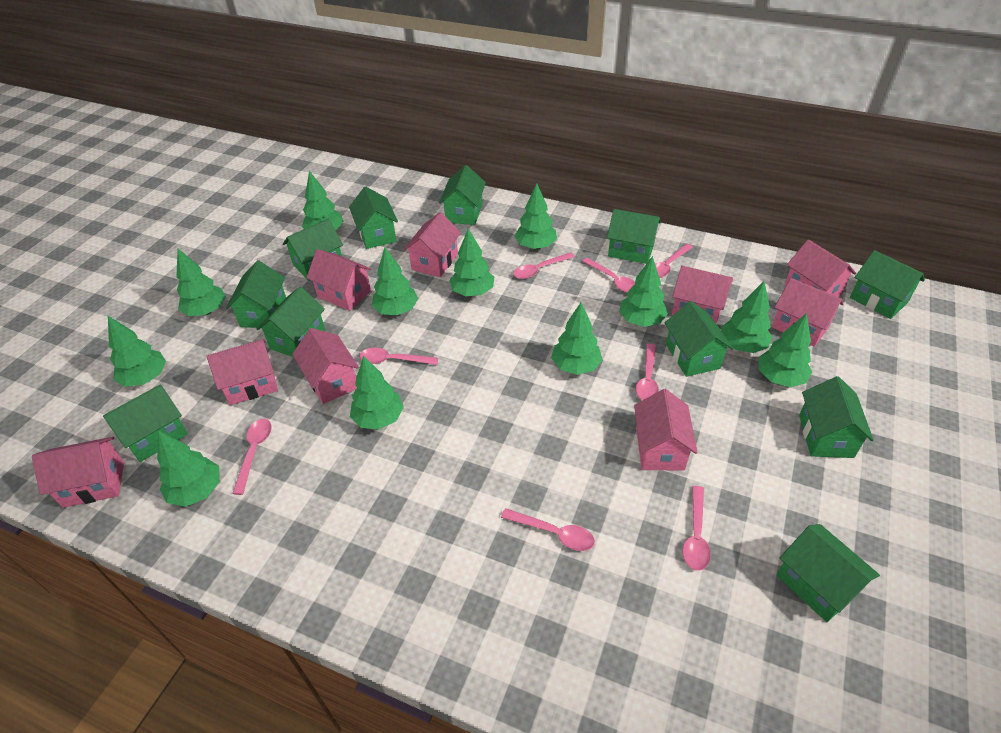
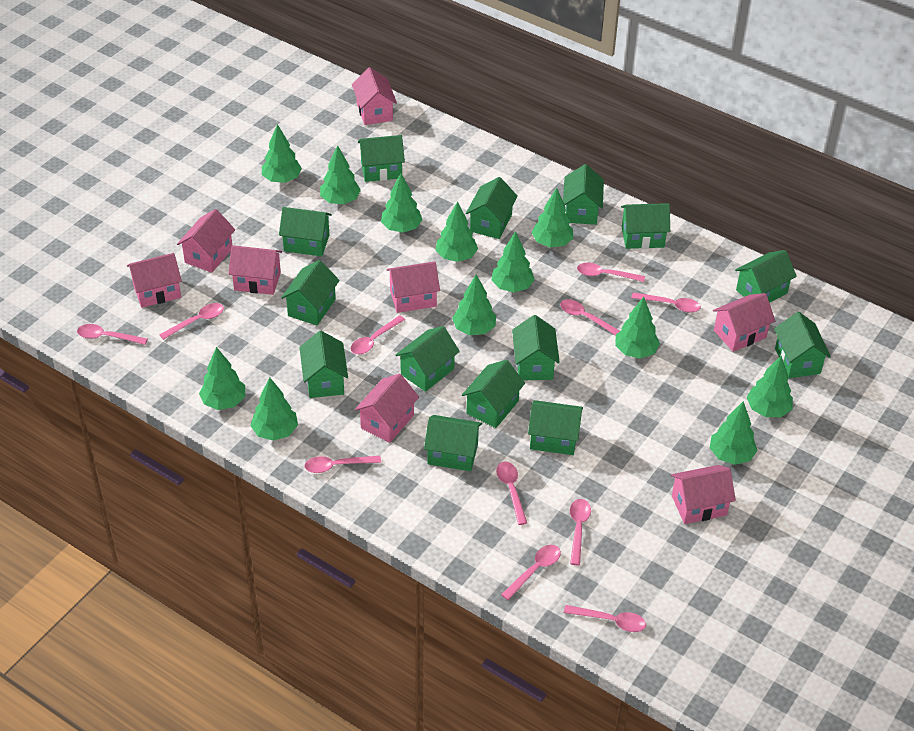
green house: [103,384,188,462] [226,260,286,328] [257,287,325,357] [283,219,343,281] [349,187,398,249] [439,165,486,225] [607,209,661,264] [665,301,733,377] [776,524,880,622] [799,376,874,458] [850,250,925,319] = 11 -> [279,207,332,256] [281,260,340,326] [299,331,348,398] [358,135,405,182] [396,326,460,392] [424,415,482,471] [462,360,525,428] [466,177,518,239] [512,315,560,381] [528,400,583,455] [563,164,604,225] [621,203,670,249] [735,250,797,303] [774,312,831,378] = 14
pink house: [32,437,124,508] [207,340,278,405] [292,328,359,404] [307,249,371,311] [403,212,461,277] [634,389,698,471] [672,266,733,324] [772,278,843,347] [785,240,856,297] = 9 -> [127,253,182,308] [177,209,235,273] [228,245,282,295] [352,67,397,125] [355,374,419,443] [386,261,440,313] [671,465,736,524] [713,293,775,352] = 8
pink spoon: [232,419,272,495] [360,348,438,365] [501,508,595,551] [513,252,575,279] [582,258,636,293] [636,343,659,400] [655,244,693,278] [683,486,711,571] = 8 -> [77,324,148,345] [159,303,224,340] [304,456,381,473] [351,315,405,355] [496,462,527,525] [501,545,561,600] [560,299,620,336] [564,605,646,632] [570,499,591,565] [577,263,645,282] [631,292,701,313] = 11

